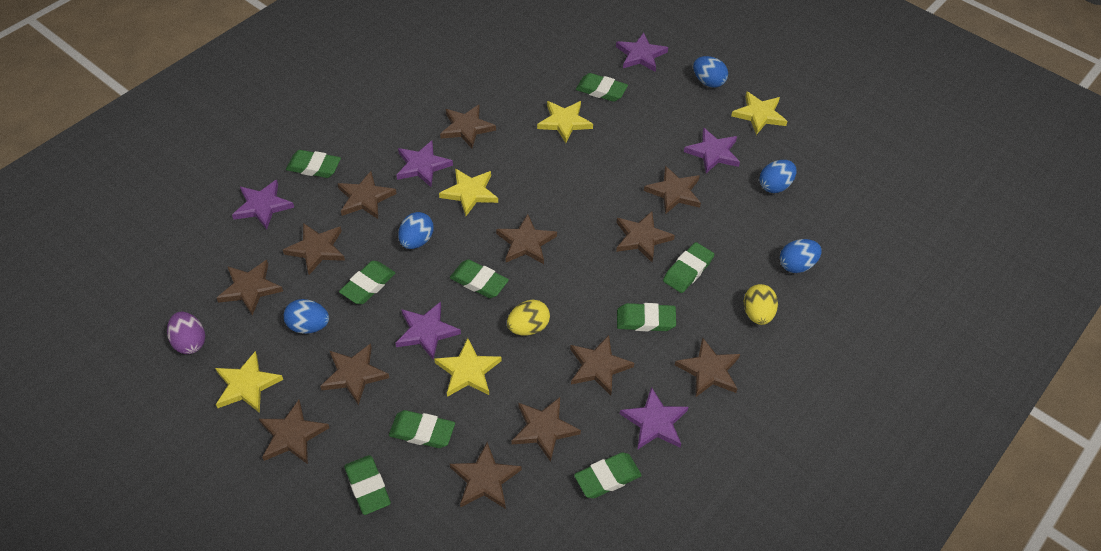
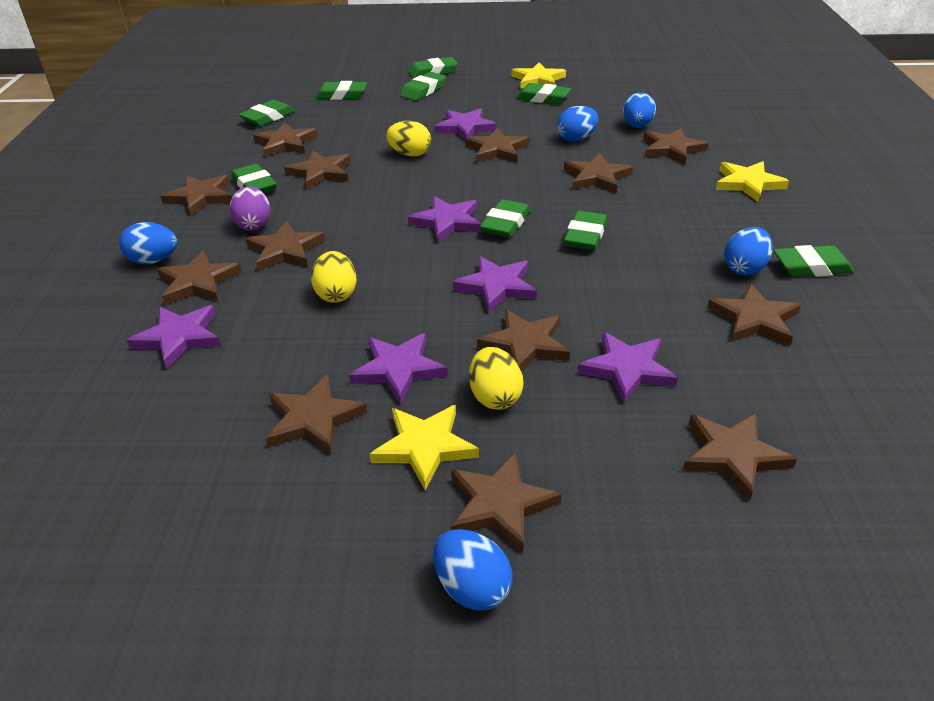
yellow egg: [507,300,550,336] [744,284,778,325] = 2 -> [311,251,357,303] [386,121,431,156] [469,347,523,410] = 3
yellow star: [215,351,283,413] [434,338,502,397] [439,168,498,216] [537,101,593,143] [731,91,787,135] = 5 -> [370,405,479,491] [511,62,566,89] [716,161,789,202] = 3

